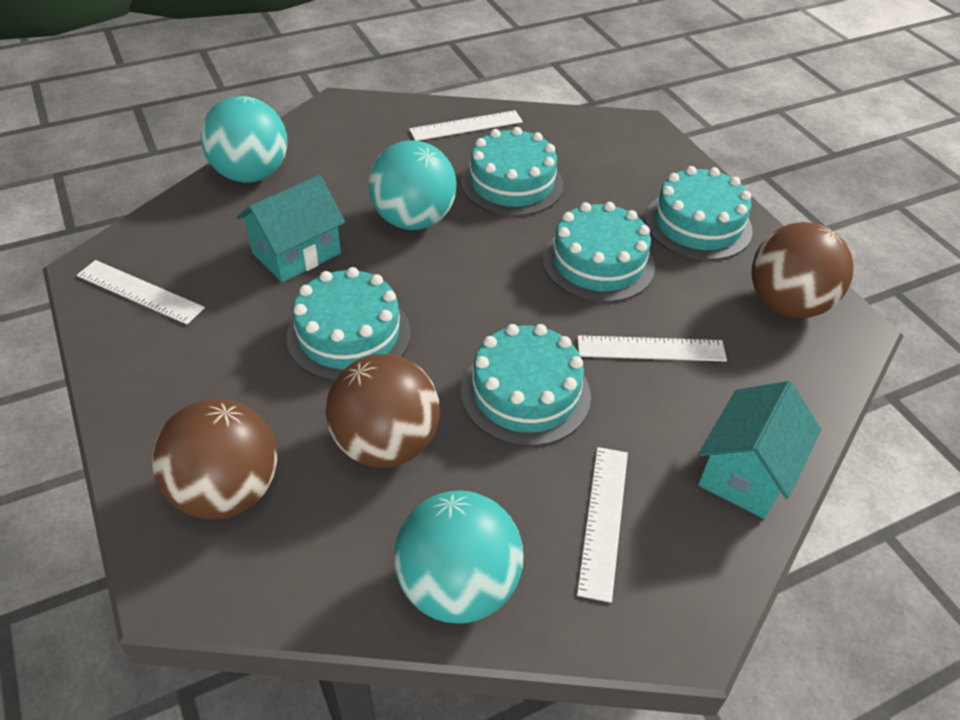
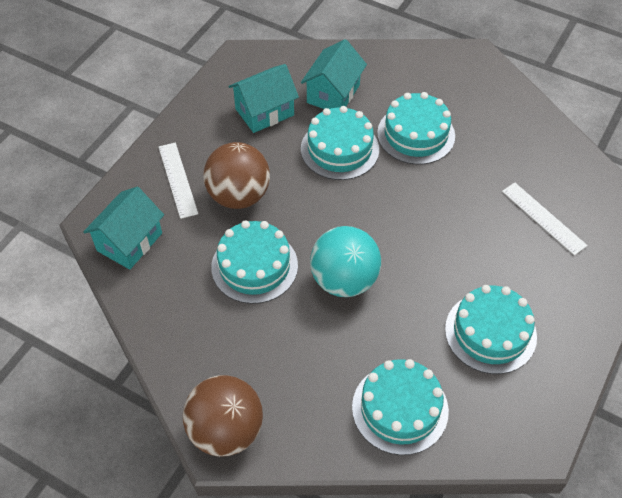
brown ball: [152,399,277,519] [326,354,440,468] [752,222,854,318] = 3 -> [183,375,263,457] [203,142,270,209] = 2
turquoise ball: [200,96,287,182] [368,140,457,230] [394,491,523,624] = 3 -> [310,226,381,297] = 1
turquoise house: [237,175,345,282] [698,381,821,519] = 2 -> [83,187,164,270] [228,64,299,133] [301,39,367,109] = 3
white ruler: [77,260,205,324] [409,110,523,141] [577,335,727,361] [577,447,628,603] = 4 -> [159,143,198,219] [502,183,588,255] = 2

